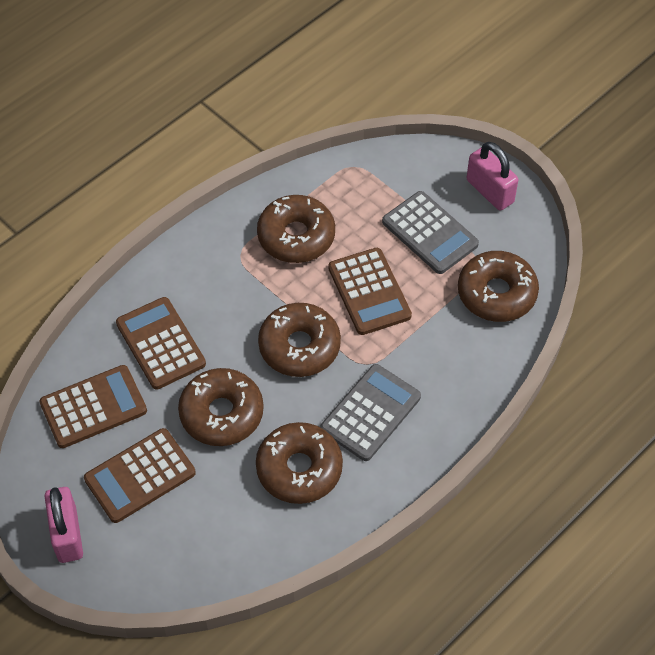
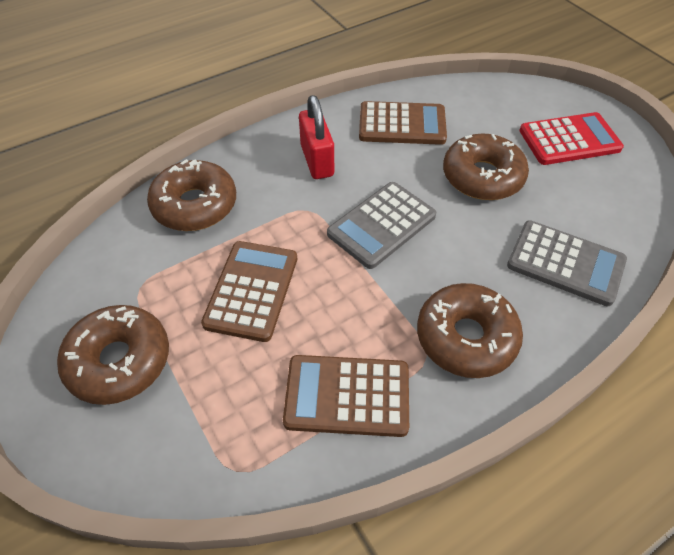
brown calculator: [40,365,147,448] [84,428,196,523] [116,297,206,390] [328,248,412,335] = 4 -> [201,241,297,342] [283,355,409,437] [359,101,447,145] = 3
brown donut: [178,368,264,446] [256,422,343,504] [257,195,335,263] [258,303,341,377] [458,251,539,322] = 5 -> [57,305,169,405] [147,159,236,231] [417,283,523,378] [443,134,529,200] = 4
pink padlock: [44,487,83,563] [466,142,518,211] = 2 -> none = 0
red calculator: none = 0 -> [519,112,624,165] = 1
red padlock: none = 0 -> [299,95,334,179] = 1

